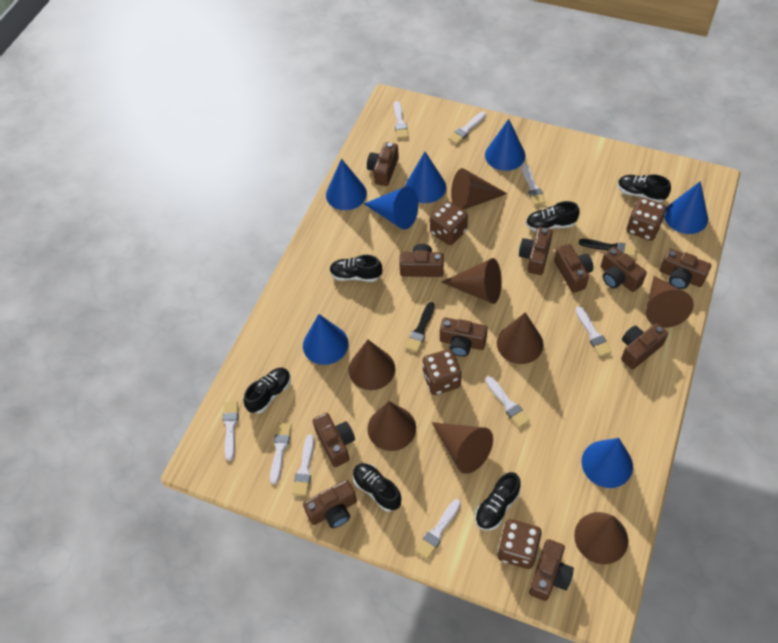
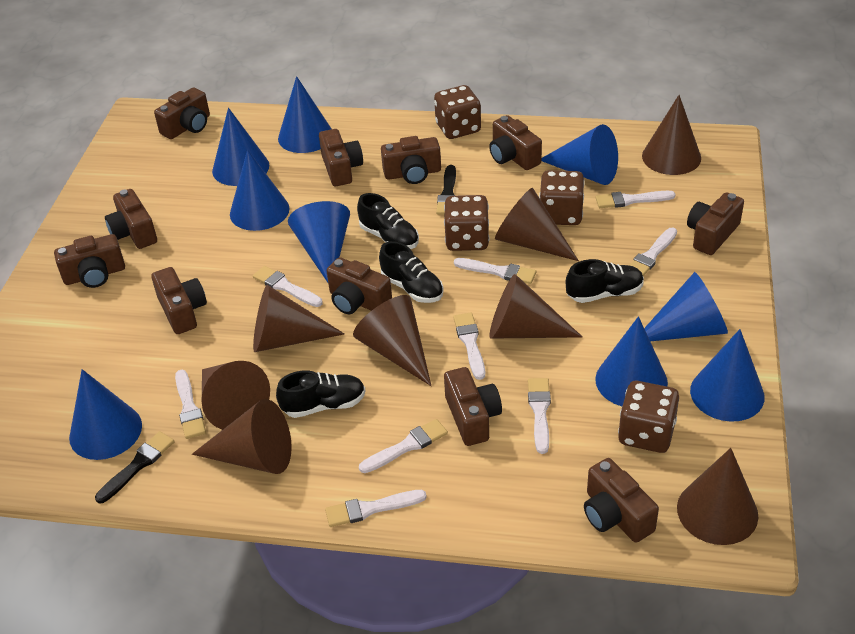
black shoe: [244,368,291,413] [330,255,382,282] [352,463,401,512] [475,472,521,530] [526,201,579,231] [618,175,671,203] = 6 -> [276,370,366,418] [357,193,419,249] [379,241,444,303] [566,259,644,303] = 4
blue cone: [303,314,349,365] [326,159,367,210] [364,186,418,230] [405,152,446,203] [485,119,525,171] [581,438,633,488] [664,181,708,234] = 7 -> [69,369,142,460] [212,108,269,186] [230,150,289,231] [278,76,331,153] [288,201,350,283] [542,124,618,185] [595,316,668,406] [644,272,728,341] [690,329,765,422] = 9

